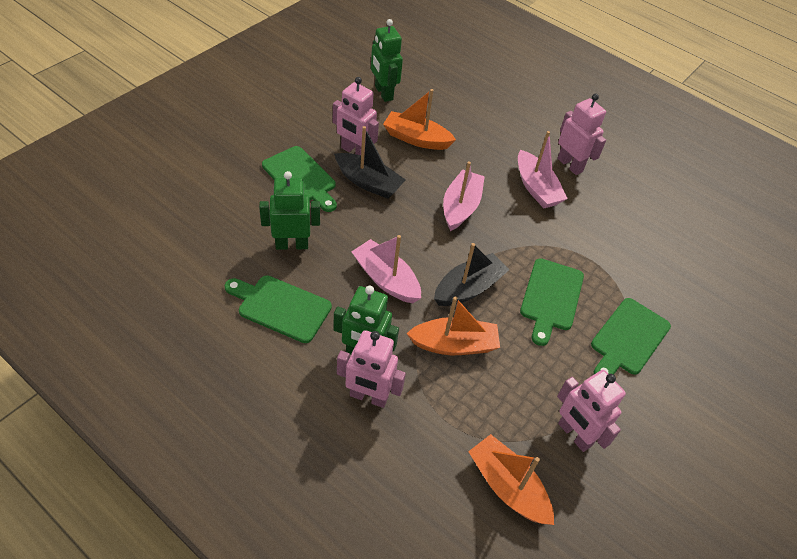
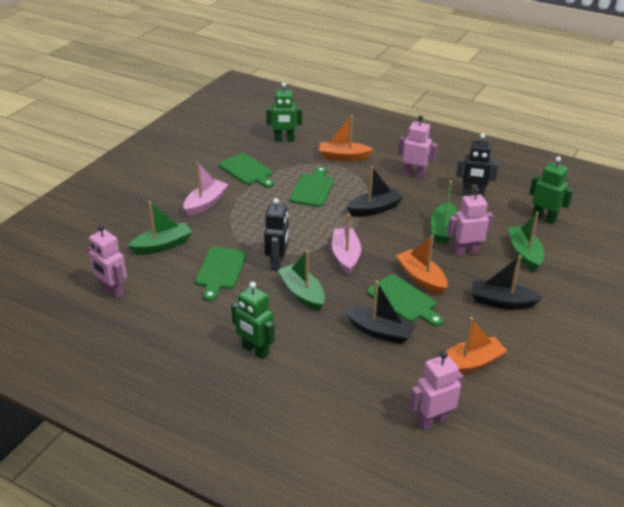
black boat: [334,126,406,199] [434,243,509,306] = 2 -> [345,281,416,344] [347,166,403,217] [471,255,543,309] = 3
black robot: none = 0 -> [264,198,289,271] [456,133,499,197] = 2
green boat: none = 0 -> [128,201,192,255] [278,250,325,311] [431,180,457,243] [508,212,544,272] = 4
pink boat: [352,235,421,303] [443,161,485,231] [518,131,568,208] = 3 -> [183,162,228,216] [332,214,361,274] = 2

